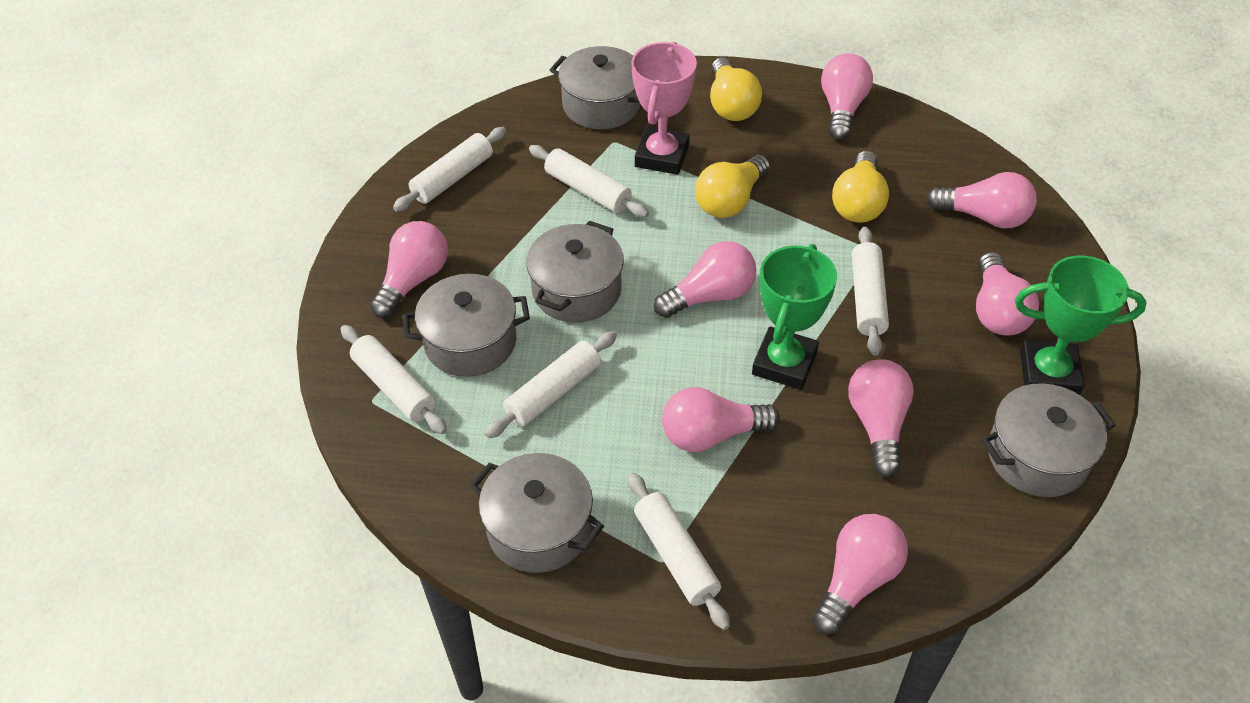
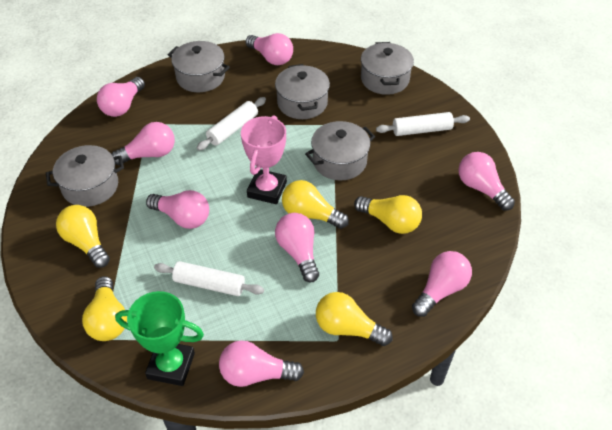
green trophy: [752,244,837,390] [1015,256,1147,395] = 2 -> [115,291,204,386] = 1
white rolling pin: [341,325,447,434] [393,127,506,212] [485,331,617,438] [529,145,649,218] [628,472,730,630] [852,227,889,356] = 6 -> [154,261,264,296] [197,97,266,151] [376,112,470,136] = 3
yellow light bulb: [695,154,770,218] [710,57,762,121] [832,151,889,223] = 3 -> [56,205,110,268] [82,276,127,341] [282,180,349,229] [316,292,393,346] [354,195,422,234] = 5

